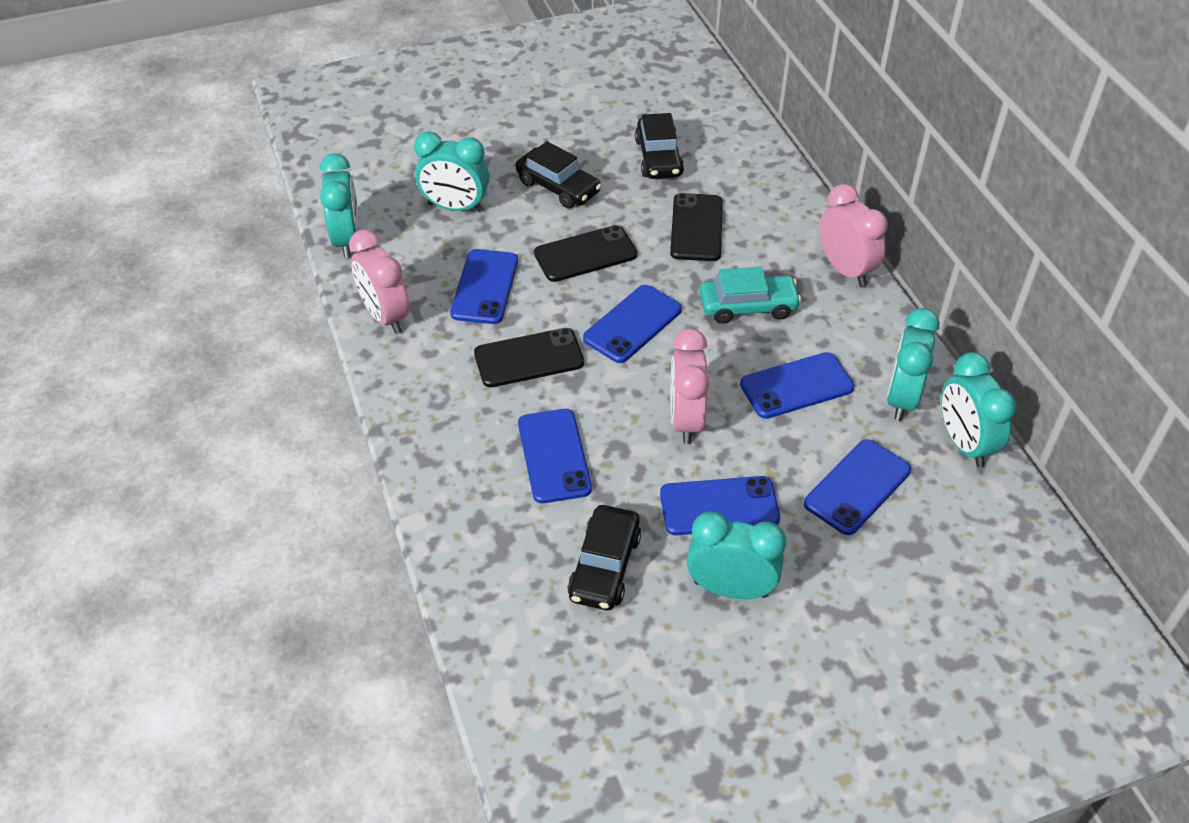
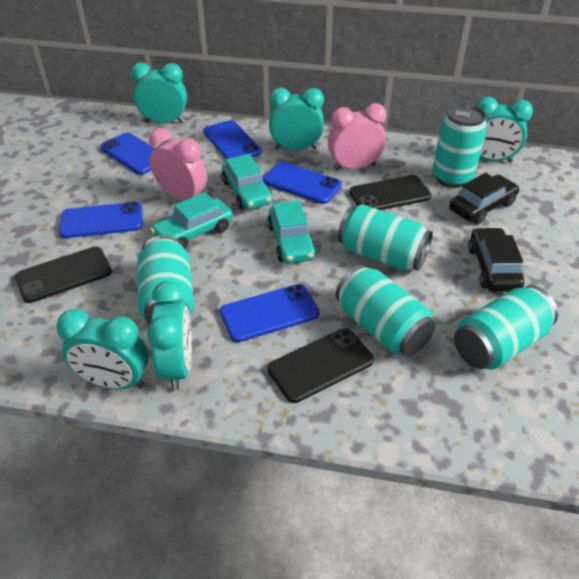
black car: [516,141,602,208] [567,505,641,610] [635,113,684,179] = 3 -> [449,173,519,224] [468,227,524,292] = 2
blue phone: [450,249,518,324] [518,409,592,503] [583,285,682,363] [660,476,780,535] [740,352,854,419] [804,439,911,535] = 6 -> [59,202,142,238] [100,132,155,175] [203,120,262,159] [220,284,320,342] [263,162,342,204] = 5
pink clock: [349,229,409,334] [670,328,710,444] [819,184,888,287] = 3 -> [149,128,207,200] [328,103,387,171] = 2
turquoise can: none = 0 -> [137,235,194,325] [335,265,436,357] [338,204,433,271] [432,104,487,188] [454,285,558,370] = 5
turquoise car: [699,267,801,324] = 1 -> [151,192,233,249] [222,154,273,210] [267,200,317,264] = 3

